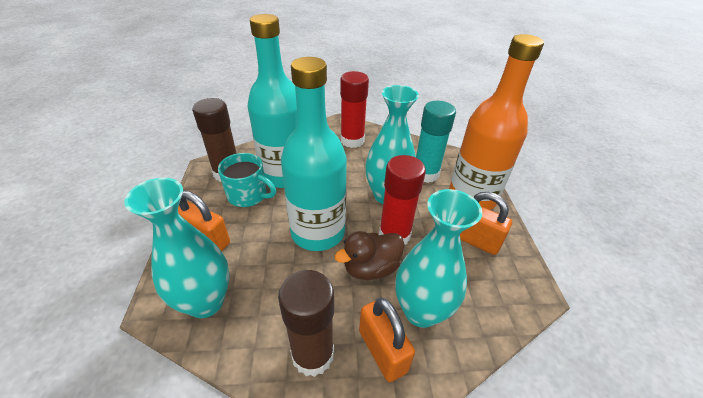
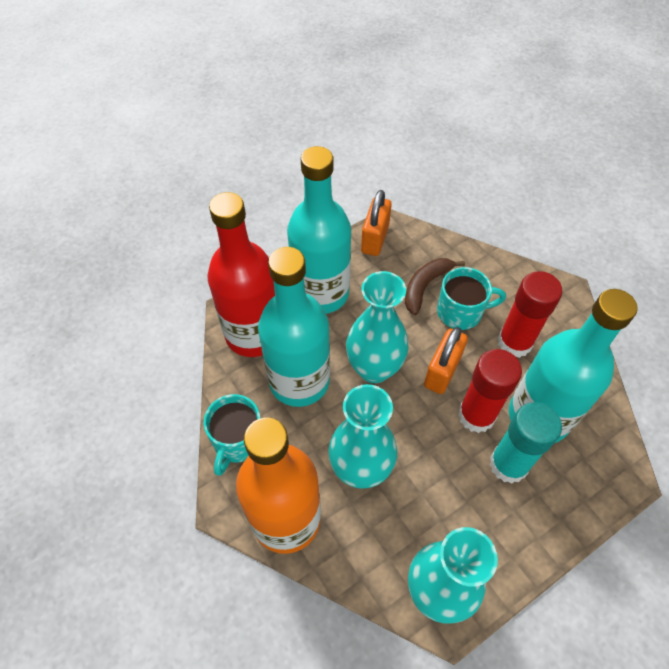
brown banana: none = 0 -> [405,258,465,315] = 1
brown duck: [335,231,404,280] = 1 -> none = 0
brown glue stick: [192,98,237,182] [278,270,334,377] = 2 -> none = 0
orange padlock: [178,191,230,252] [359,298,415,382] [460,192,512,255] = 3 -> [361,190,392,256] [424,327,468,394] = 2
red bottle: none = 0 -> [207,192,275,357] = 1
turquoise bottle: [248,14,297,188] [281,57,347,251] = 2 -> [258,247,330,407] [287,146,351,314] [509,289,638,443] = 3
turquoise mug: [218,153,276,207] = 1 -> [203,394,261,476] [437,267,506,330] = 2

